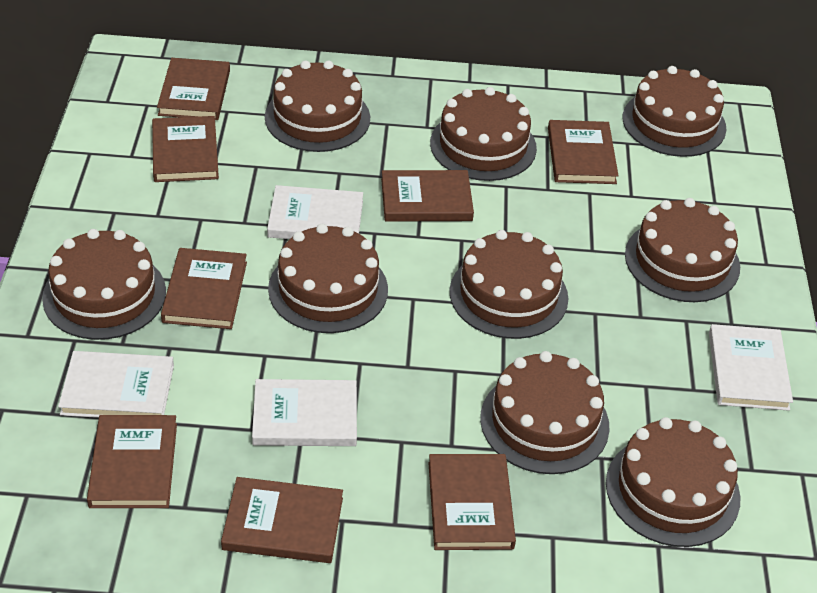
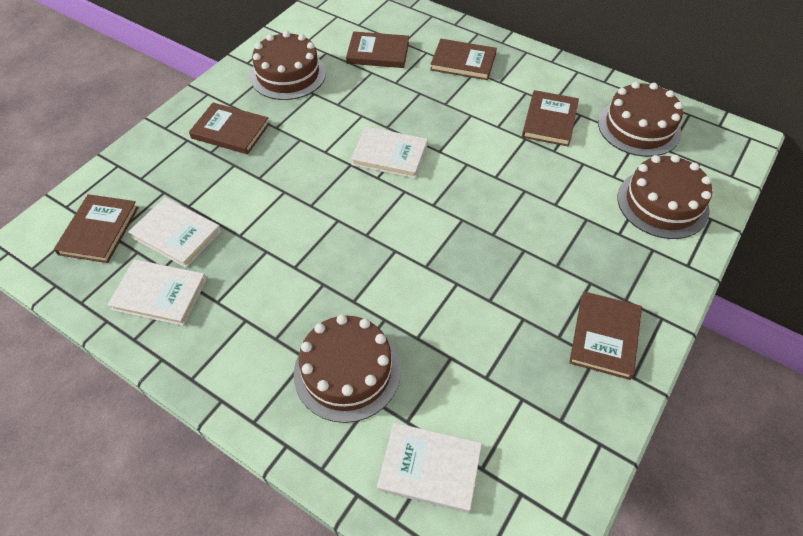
brown book: [87,415,177,508] [152,116,219,182] [157,58,230,120] [161,248,247,329] [221,477,343,563] [381,170,474,222] [428,454,516,550] [548,120,619,184] = 8 -> [54,194,139,263] [189,103,270,154] [346,31,409,68] [430,39,497,80] [522,90,579,147] [569,291,642,380] = 6
brown cake: [42,229,166,340] [265,60,370,152] [268,224,388,333] [430,87,537,181] [450,230,568,339] [480,351,610,474] [606,417,740,547] [623,66,726,157] [625,198,740,302] = 9 -> [250,31,326,100] [294,315,401,423] [598,82,683,157] [617,155,712,239] = 4

